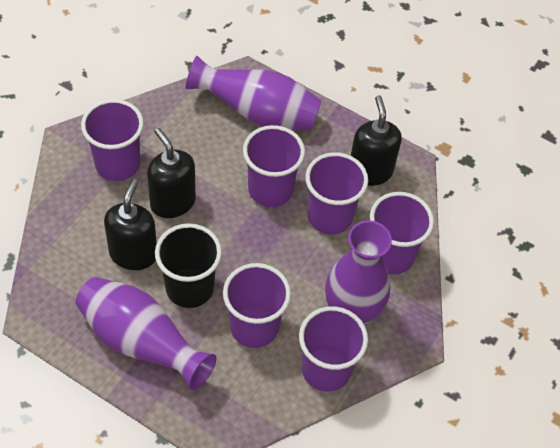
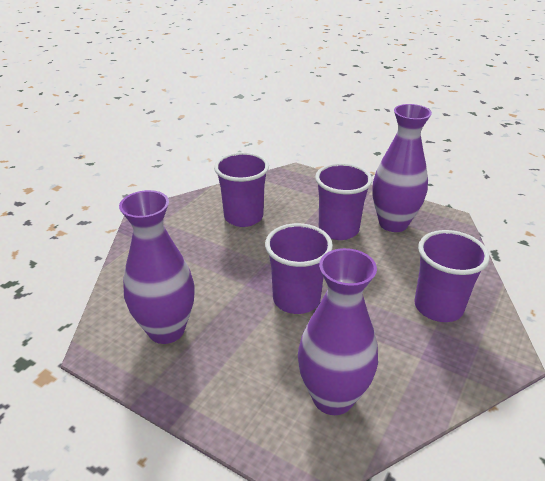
black cup: [155,223,222,308] = 1 -> none = 0
black soap dispenser: [104,179,157,270] [147,128,196,218] [351,95,402,186] = 3 -> none = 0
purple cup: [81,99,144,181] [223,263,291,348] [243,125,305,207] [299,306,368,392] [305,152,368,234] [370,192,434,274] = 6 -> [214,152,269,227] [265,223,333,314] [315,163,372,240] [414,230,490,322] = 4

